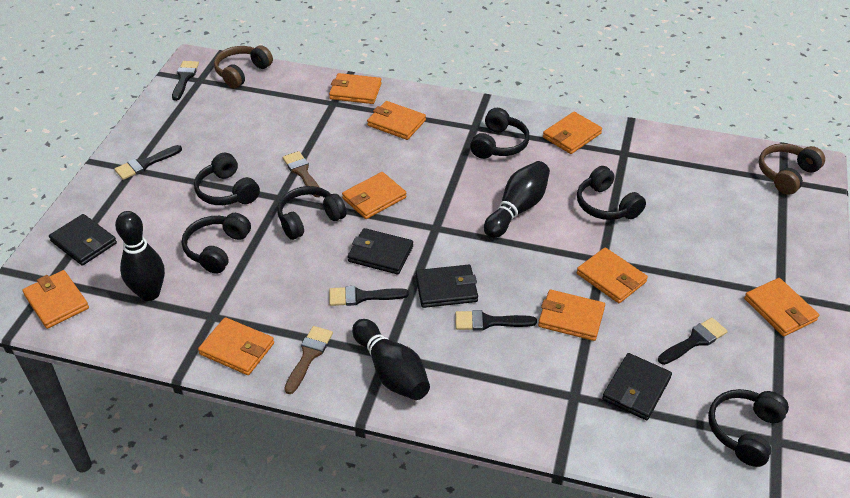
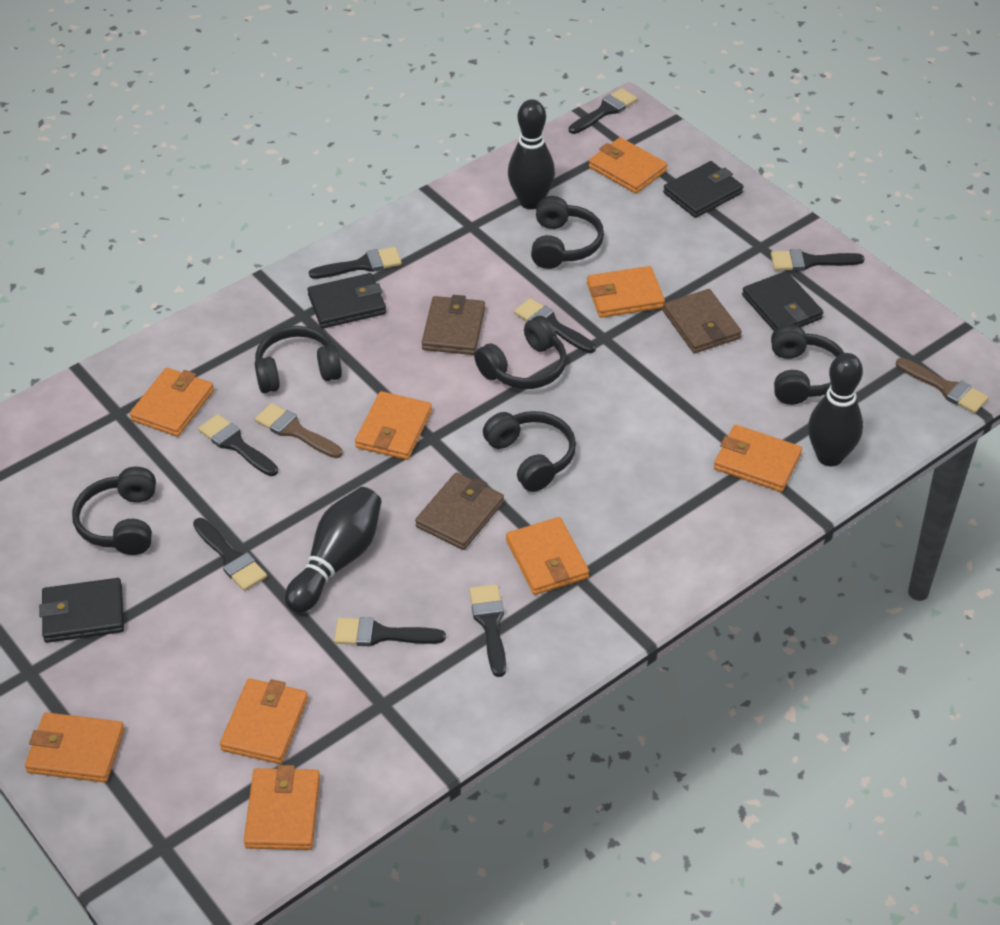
black brush: [115,145,182,180] [172,61,199,101] [329,286,409,306] [455,310,537,331] [658,317,728,365] = 5 -> [193,518,267,591] [198,414,278,476] [309,247,402,279] [334,617,446,647] [469,584,506,677] [514,298,596,353] [569,88,638,134] [771,249,865,271] = 8
brown headphones: [214,45,273,88] [759,143,825,195] = 2 -> none = 0
brown wallet: none = 0 -> [415,472,504,550] [421,295,485,355] [663,289,742,353] = 3

